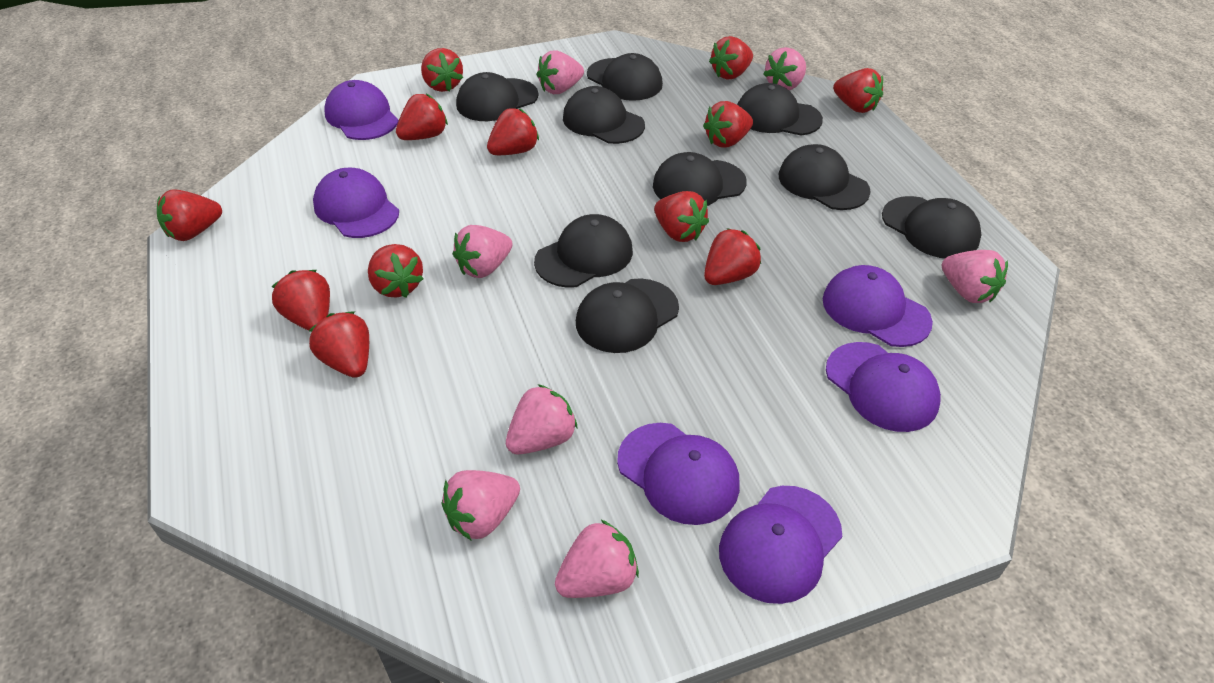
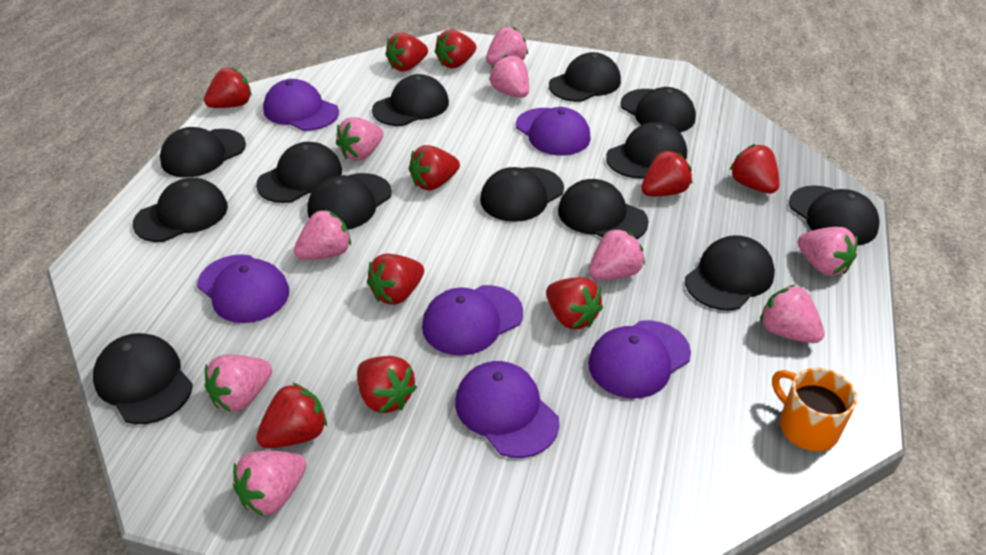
black cap: [456,72,539,121] [534,214,633,288] [563,86,645,144] [576,278,679,353] [587,53,663,101] [653,152,747,206] [737,83,823,136] [779,144,871,210] [882,196,982,258] = 9 -> [93,333,193,424] [132,178,228,242] [160,127,246,178] [256,142,342,203] [307,173,392,229] [372,74,449,126] [480,167,564,222] [549,52,621,102] [558,179,649,239] [606,122,687,178] [620,87,696,132] [685,235,775,311] [789,185,880,245] = 13
orange mug: none = 0 -> [772,368,857,451] = 1
pink strawberry: [442,470,520,541] [453,225,513,278] [506,384,578,455] [537,50,584,94] [555,520,639,598] [763,47,806,90] [942,250,1008,303] = 7 -> [205,354,272,412] [233,451,306,516] [294,210,351,260] [336,117,383,161] [486,27,528,65] [489,55,529,98] [589,228,645,280] [760,285,825,343] [798,227,858,276] = 9
red strawberry: [157,189,222,241] [271,270,330,331] [309,312,369,378] [368,244,423,298] [396,94,448,140] [421,48,463,92] [487,108,539,155] [654,191,709,242] [703,101,753,148] [704,228,761,285] [709,36,753,80] [833,68,883,113] = 12 -> [204,68,252,108] [256,383,327,448] [357,356,417,413] [367,254,424,305] [385,32,428,72] [409,145,460,191] [435,29,477,68] [546,277,603,329] [641,151,692,196] [729,144,779,193] = 10

